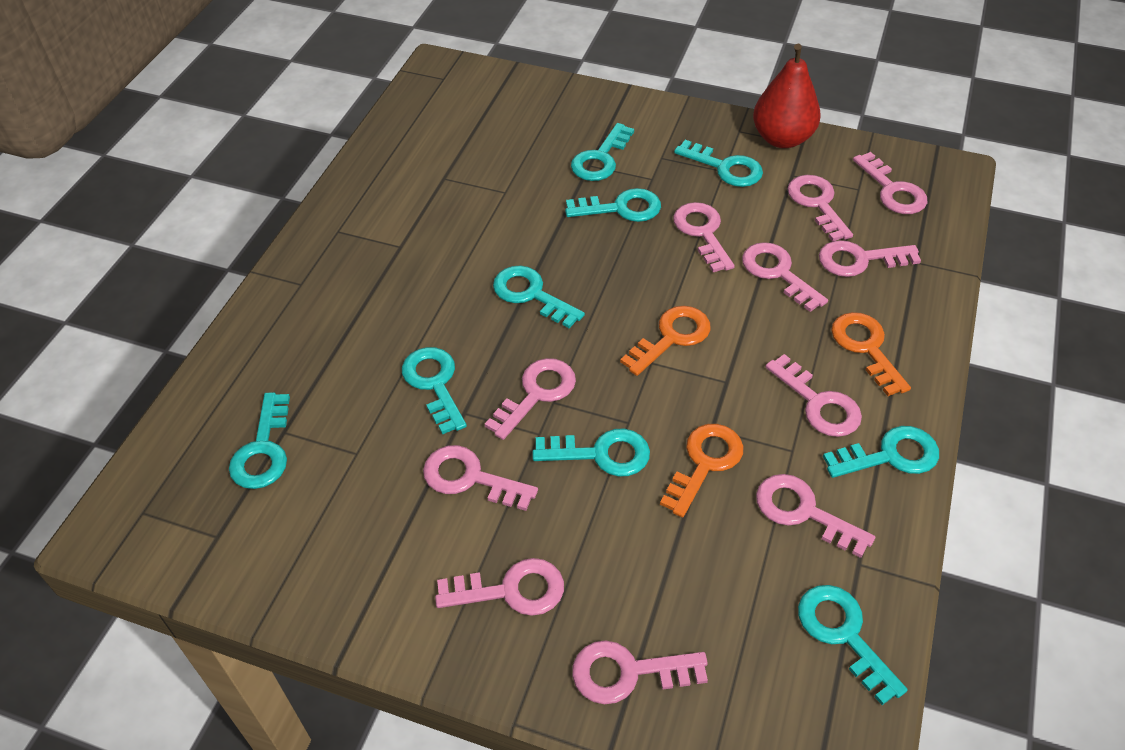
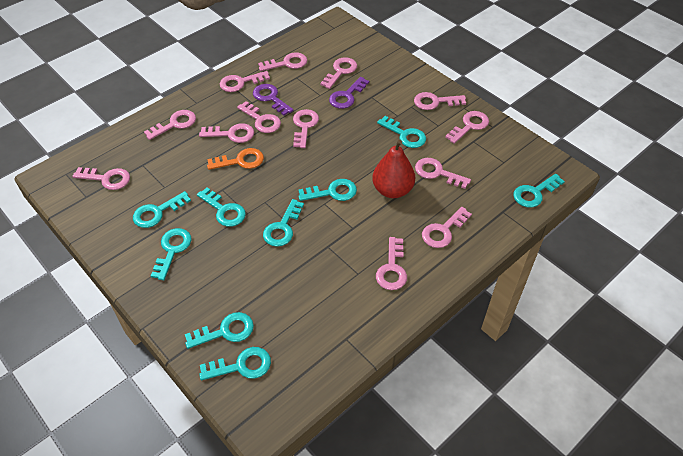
orange key: [620,306,711,376] [660,424,744,517] [831,312,911,396] = 3 -> [207,148,264,170] = 1
pink key: [423,445,538,511] [435,558,564,616] [485,358,576,440] [572,640,708,704] [673,202,735,272] [742,242,828,312] [756,474,875,558] [765,354,862,437] [787,175,853,241] [819,240,921,277] [853,152,928,214] = 11 -> [72,167,130,190] [144,110,196,140] [199,123,254,143] [220,71,270,92] [237,101,281,133] [258,52,307,71] [293,109,319,148] [320,57,357,89] [376,237,407,290] [414,92,466,110] [415,158,471,189] [422,207,472,248] [445,111,489,144] = 13
purple key: none = 0 -> [253,84,293,116] [329,77,369,109] = 2

